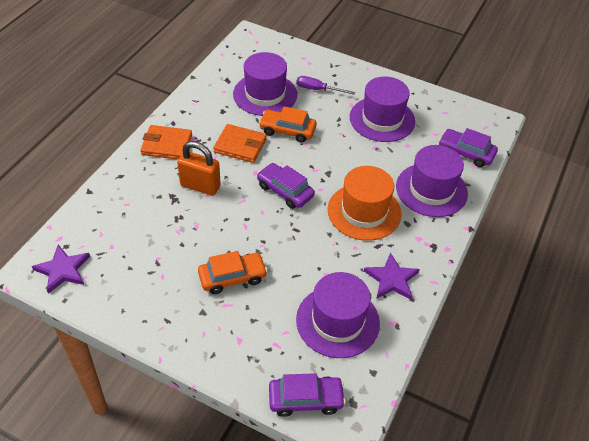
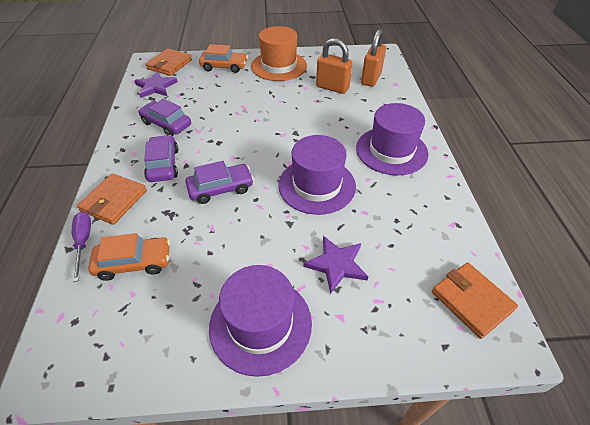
orange padlock: [177,141,221,196] = 1 -> [316,38,352,94] [361,29,386,87] = 2
orange wallet: [140,125,192,160] [213,124,267,163] = 2 -> [77,173,147,225] [145,48,192,76] [432,262,518,339] = 3
purple hat: [233,52,297,116] [296,272,380,358] [350,77,415,142] [396,145,468,217] = 4 -> [209,265,312,377] [278,135,356,215] [356,103,429,176] = 3

